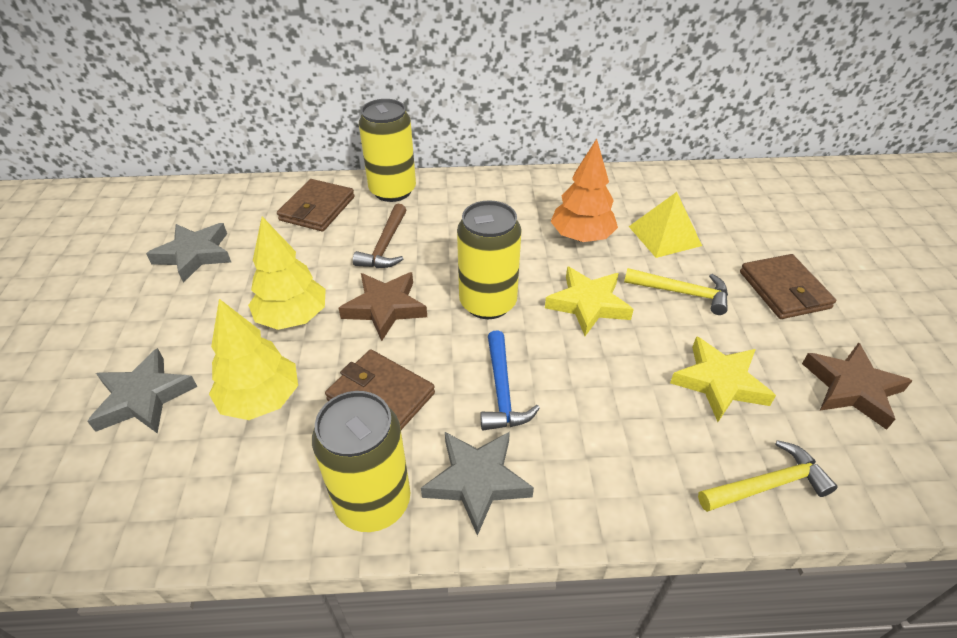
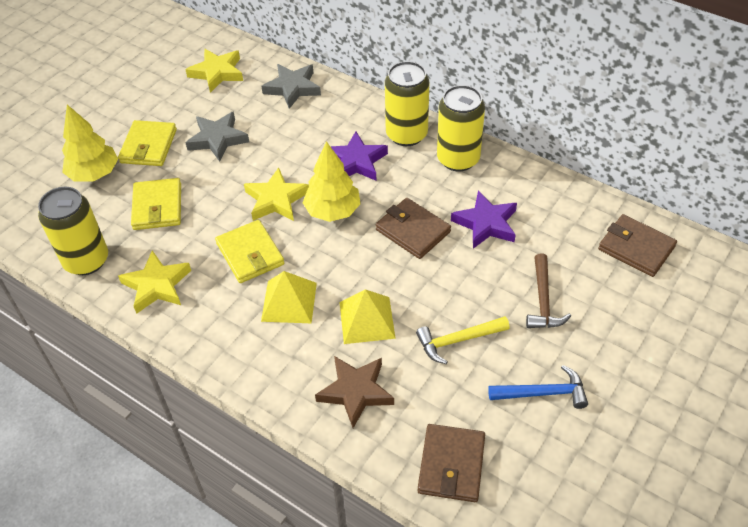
brown star: [338,272,427,341] [802,343,912,430] = 2 -> [315,356,394,428] = 1
grey star: [87,348,198,434] [146,223,231,283] [421,432,534,536] = 3 -> [185,111,249,162] [261,64,321,109] = 2
orange tree: [551,139,618,242] = 1 -> none = 0
purple star: none = 0 -> [330,132,388,181] [451,191,517,249] = 2
yellow hammer: [624,268,728,315] [698,440,838,512] = 2 -> [416,316,510,364] = 1
yellow pyramid: [628,192,702,258] = 1 -> [261,271,317,323] [339,289,396,344] = 2
yellow star: [545,266,634,336] [670,336,776,422] = 2 -> [118,250,191,314] [185,49,243,93] [244,167,309,221] = 3
yellow wallet: none = 0 -> [118,120,177,166] [131,178,181,230] [215,220,284,283] = 3

